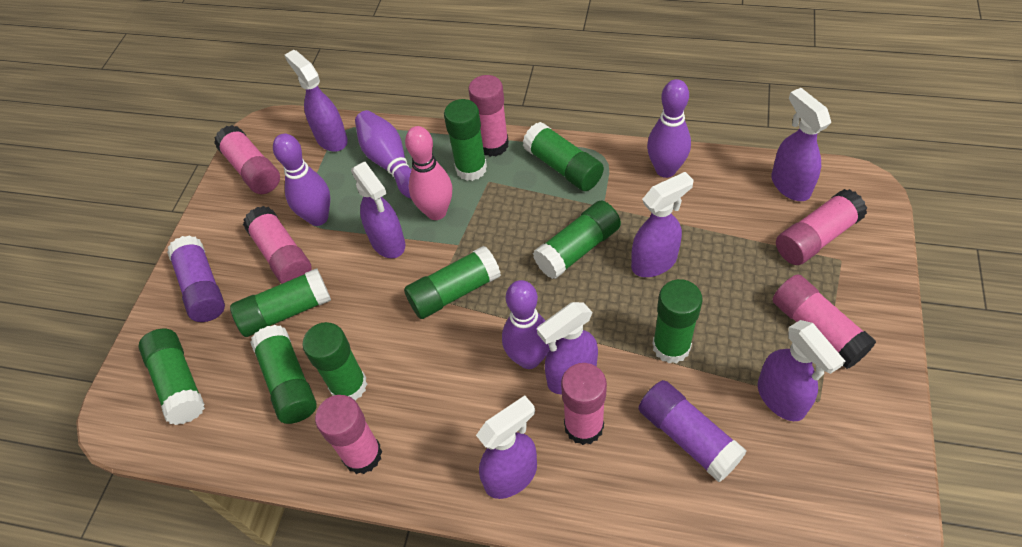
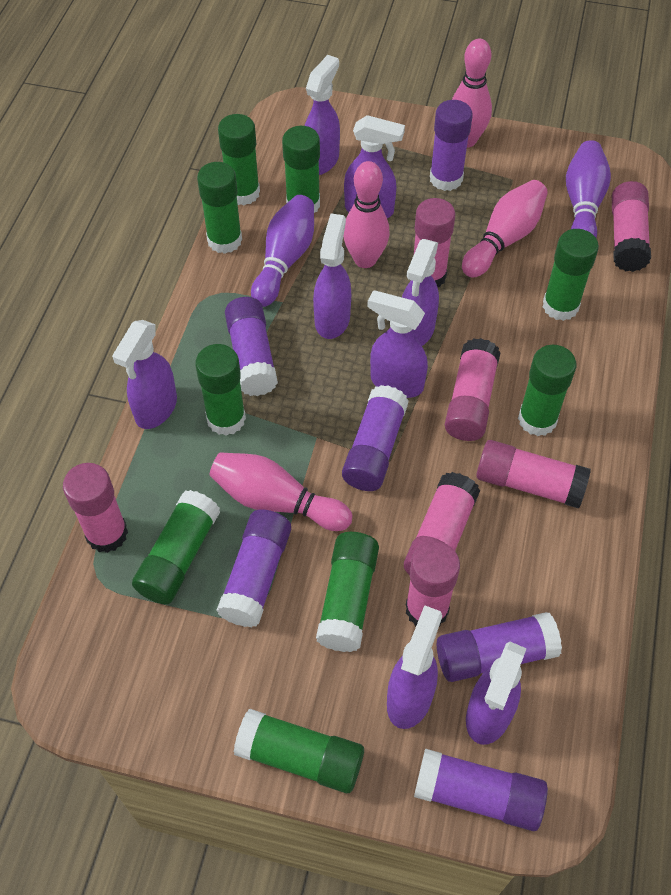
pink bowling pin: [405,126,452,220] = 1 -> [209,452,352,531] [343,161,390,268] [452,39,492,147] [462,180,548,278] = 4
purple bowling pin: [273,133,330,226] [355,110,411,198] [502,280,550,369] [647,79,691,178] = 4 -> [251,195,314,307] [566,140,611,238] = 2
purple glue stick: [167,236,225,322] [638,380,747,482] = 2 -> [216,509,291,627] [225,297,278,396] [342,385,409,491] [414,749,548,831] [430,100,473,191] [437,612,562,682] = 6
purple spray bottle: [285,50,348,152] [351,162,405,258] [476,395,537,499] [537,302,598,395] [631,172,694,277] [758,320,845,421] [771,88,831,201] = 7 -> [112,320,177,429] [305,55,340,175] [313,214,351,339] [344,115,405,218] [367,290,428,398] [387,605,442,729] [402,239,439,346] [466,642,527,745] = 8

